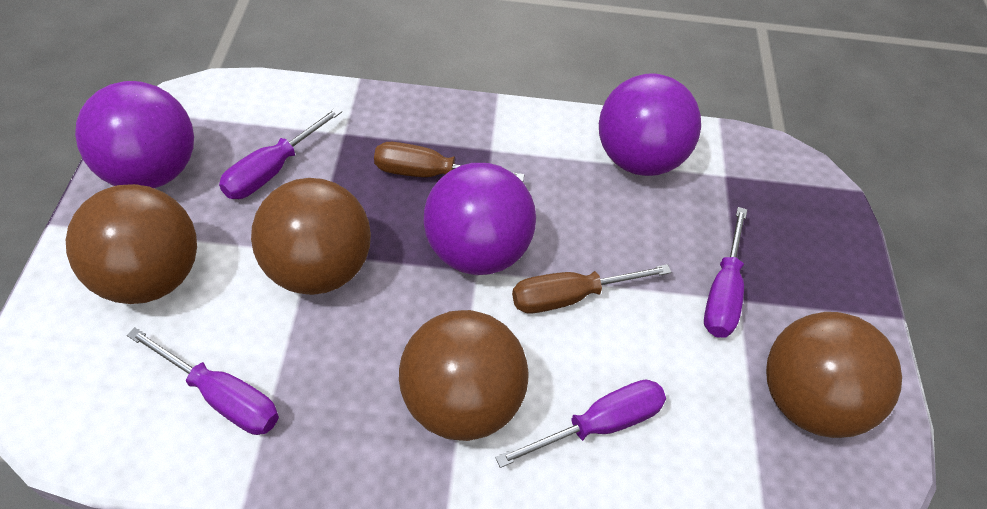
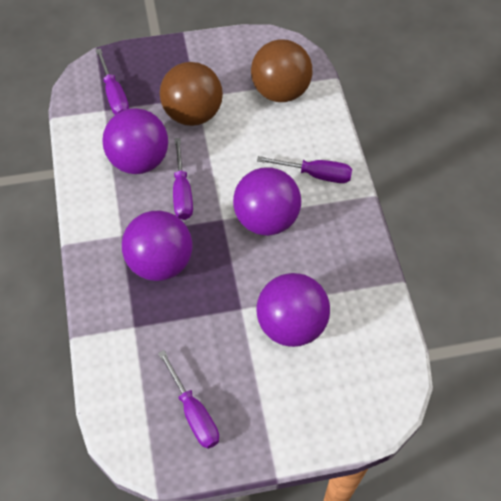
brown ball: [66,184,197,304] [251,178,371,295] [399,310,528,441] [766,312,902,438] = 4 -> [160,62,223,126] [251,39,313,102] = 2
brown screwdriver: [374,142,524,182] [512,264,672,313] = 2 -> none = 0
purple ball: [75,81,194,188] [424,163,536,275] [599,74,701,176] = 3 -> [102,108,168,174] [122,211,192,281] [233,167,301,236] [256,273,330,347] = 4

